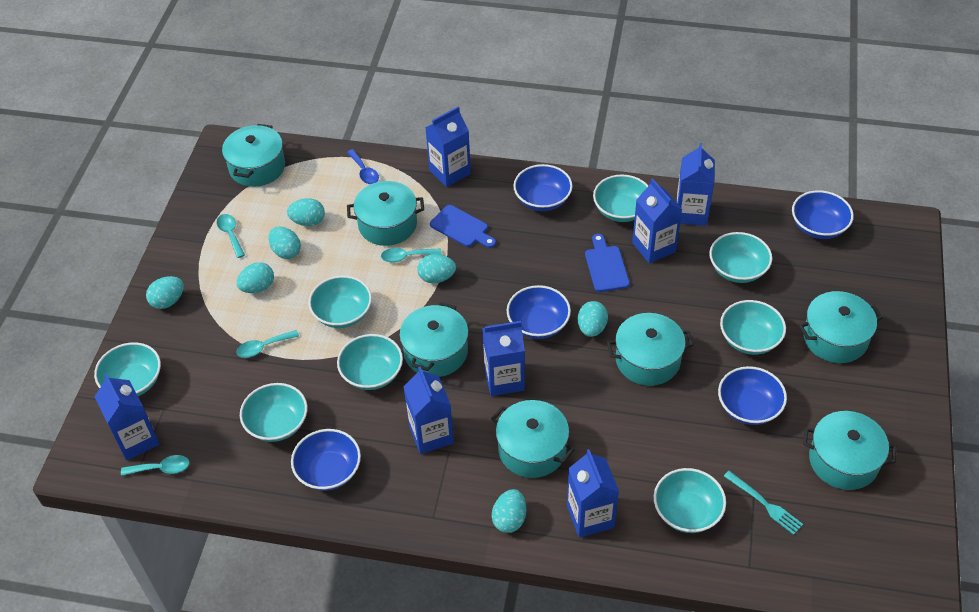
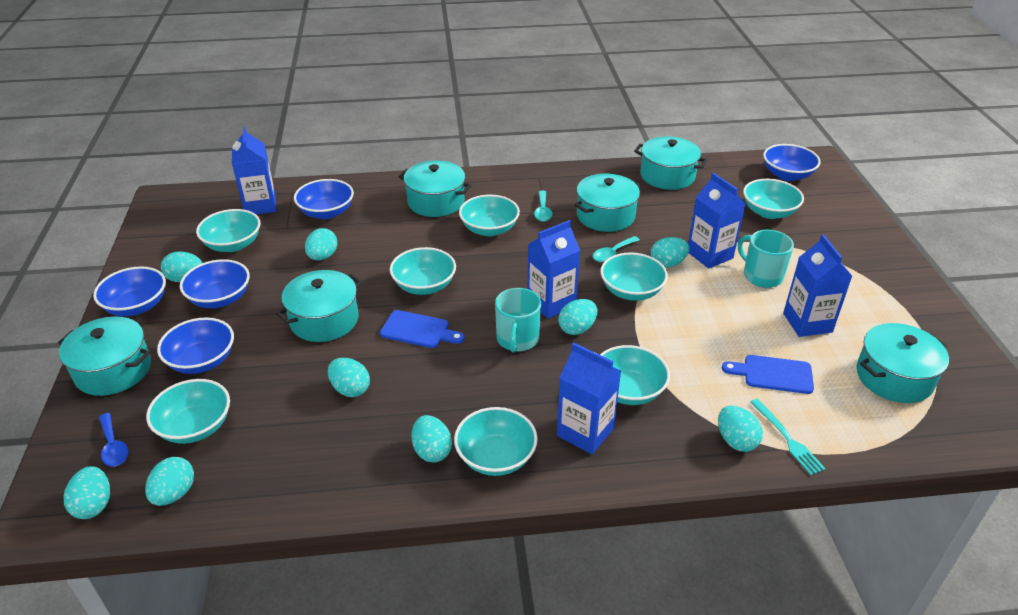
blue carton: [94,374,160,461] [404,367,454,454] [425,107,471,187] [482,321,525,396] [567,449,619,538] [632,178,682,264] [676,143,715,226] = 7 -> [232,126,277,214] [528,220,580,319] [557,343,621,454] [688,173,745,268] [783,234,852,337] = 5
turquoise egg: [146,276,184,309] [237,262,274,293] [268,227,301,259] [287,198,325,226] [417,254,456,283] [492,489,526,533] [578,301,608,337] = 7 -> [63,466,110,519] [145,457,194,506] [161,251,202,282] [305,228,337,260] [328,358,370,397] [412,415,452,463] [558,299,597,335] [650,237,689,268] [718,406,763,452] = 9
turquoise mug: none = 0 -> [495,288,541,352] [738,230,794,288] = 2
turquoise pot: [222,124,285,187] [347,181,424,246] [399,302,468,377] [491,400,575,478] [607,313,693,386] [799,291,883,363] [803,411,897,490] = 7 -> [58,317,151,396] [276,270,362,342] [398,160,472,217] [574,174,640,232] [634,136,707,190] [856,323,949,403] = 6
turquoise spoon: [121,455,189,476] [217,214,245,258] [236,330,299,358] [381,248,442,263] = 4 -> [534,191,553,222] [593,236,640,262] = 2

